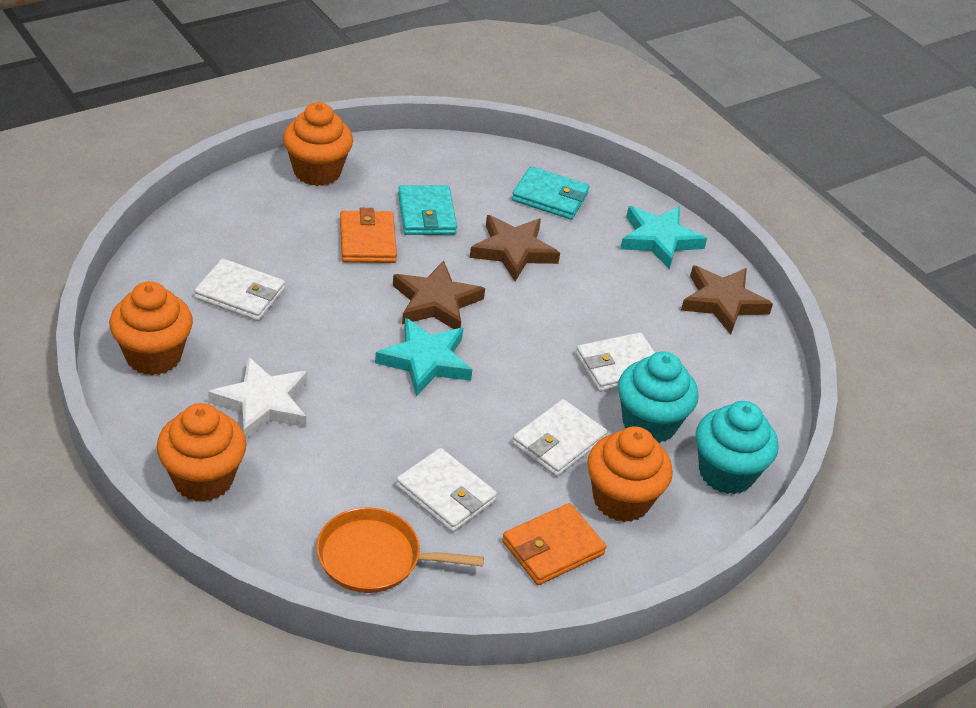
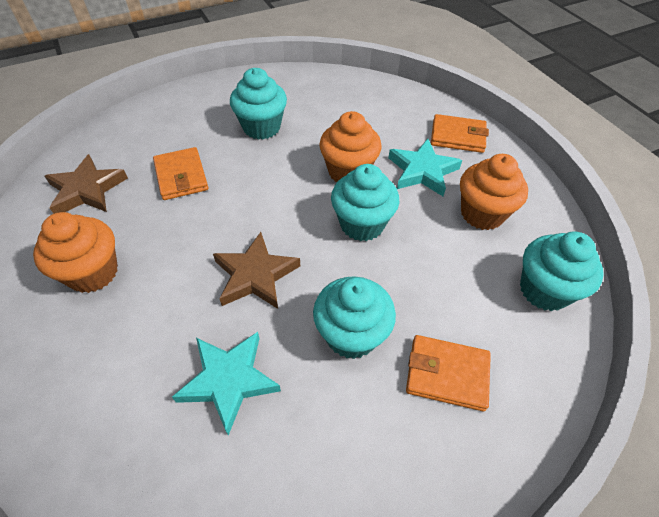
brown star: [393,260,485,329] [470,215,560,282] [681,266,773,335] = 3 -> [45,154,128,214] [213,232,300,309] = 2
orange cupcake: [109,281,193,375] [156,403,247,502] [283,102,353,186] [587,426,673,522] = 4 -> [33,212,118,293] [319,111,382,182] [460,154,528,230] = 3
orange pan: [316,507,484,593] = 1 -> none = 0
orange wallet: [340,208,397,263] [502,503,606,585] = 2 -> [153,147,208,200] [406,335,491,411] [431,114,489,153] = 3
turquoise cupcake: [618,351,699,443] [696,401,779,494] = 2 -> [230,68,287,140] [313,277,396,359] [331,164,399,241] [520,231,604,311] = 4
turquoise wallet: [398,185,457,235] [512,166,590,220] = 2 -> none = 0
white star: [208,357,307,439] = 1 -> none = 0
white wallet: [194,258,285,321] [396,448,497,532] [512,399,607,477] [576,332,655,392] = 4 -> none = 0

